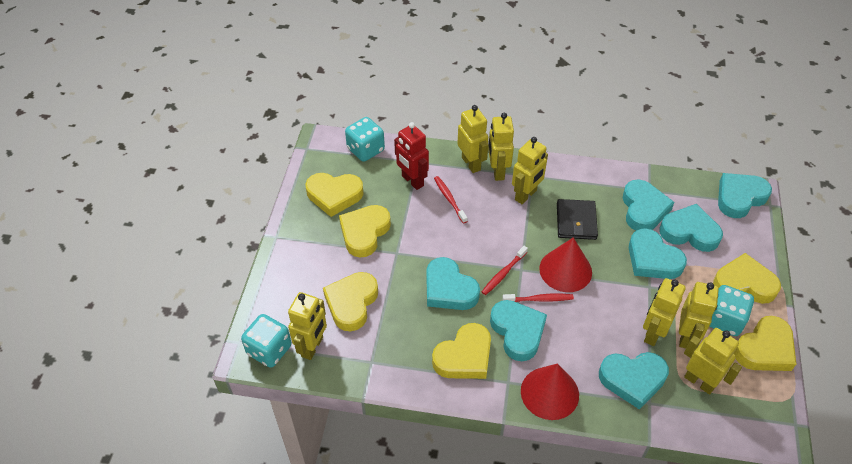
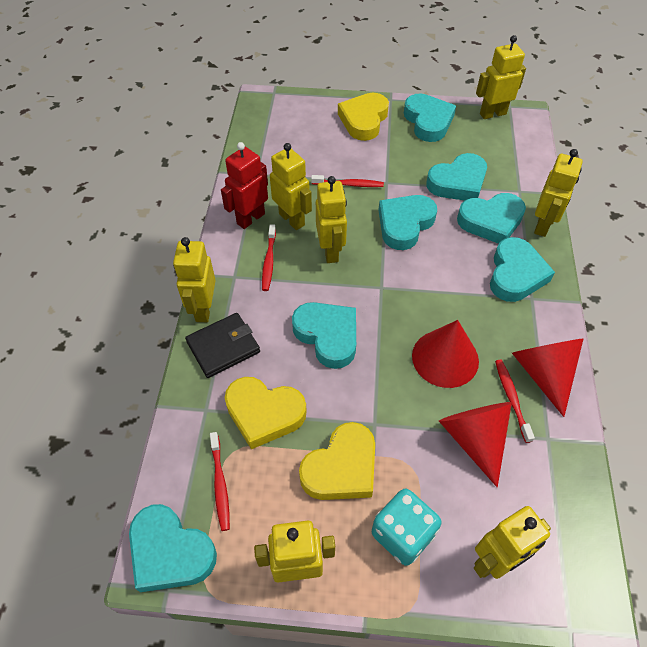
red cone: [521,363,579,420] [539,237,592,292] = 2 -> [412,320,479,388] [439,402,512,488] [512,338,584,417] = 3
red toothbrush: [434,176,468,224] [482,246,528,295] [502,294,574,302] = 3 -> [210,432,230,531] [262,224,276,291] [311,175,384,187] [495,360,535,443] = 4
turquoise dice: [241,314,292,368] [345,117,385,162] [709,285,754,336] = 3 -> [372,488,442,566] = 1
yellow heart: [305,173,364,217] [323,272,378,331] [339,205,391,257] [432,323,491,379] [713,253,781,304] [734,316,796,371] = 6 -> [225,377,307,449] [299,422,375,500] [338,93,389,141] = 3

